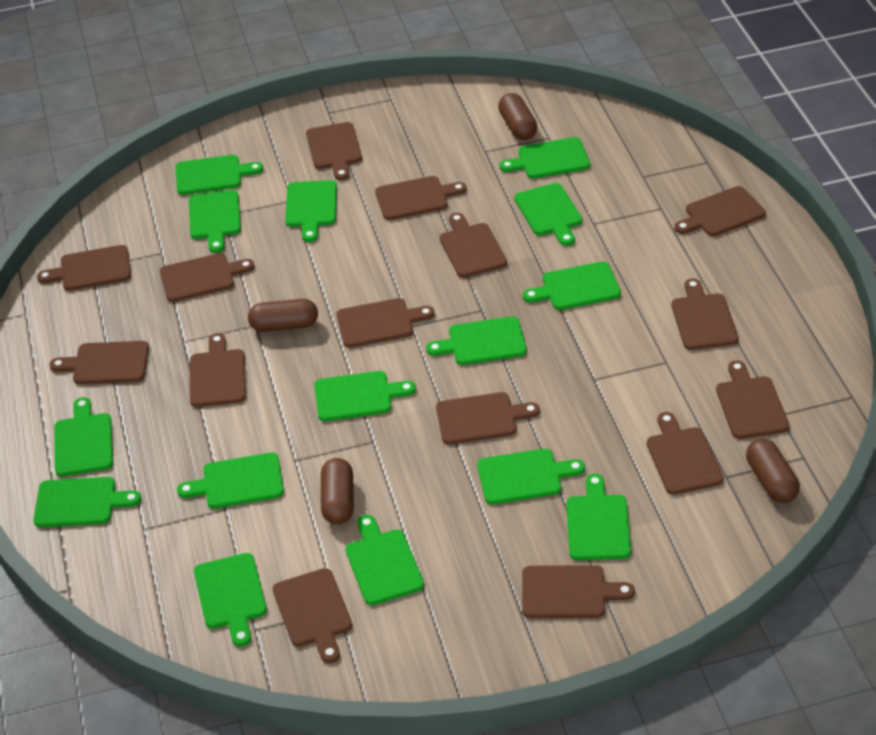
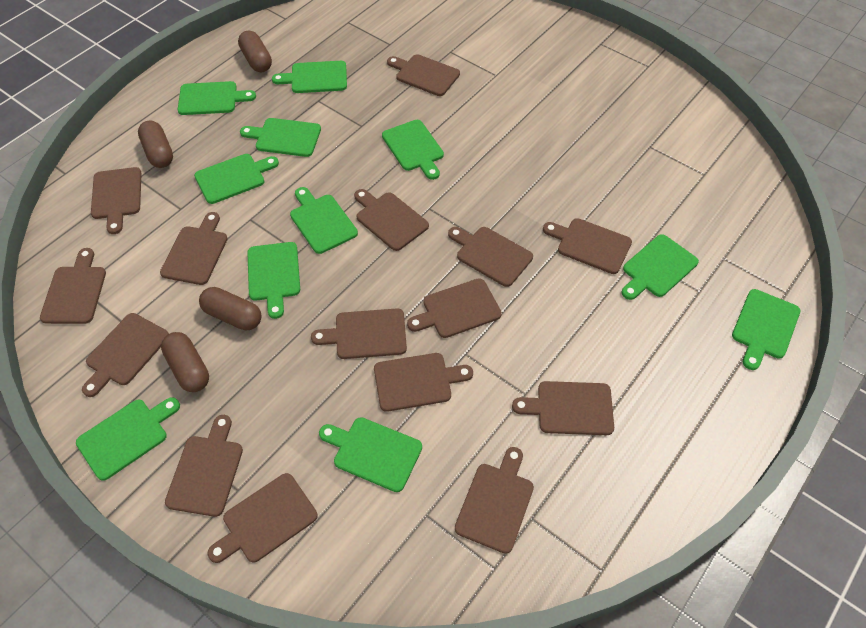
green cutting board: [33,477,141,528] [54,397,113,477] [175,155,264,195] [177,453,284,509] [189,190,241,253] [194,553,267,647] [285,180,337,242] [314,371,416,421] [345,515,424,605] [426,316,527,365] [477,449,585,504] [499,137,590,179] [514,183,582,246] [523,262,621,310] [567,474,631,560] = 15 -> [76,397,180,481] [177,81,256,115] [194,154,279,204] [240,118,321,157] [247,242,300,319] [272,61,347,93] [290,187,358,254] [319,417,422,492] [382,120,444,180] [622,234,699,300] [732,289,800,370] = 11

